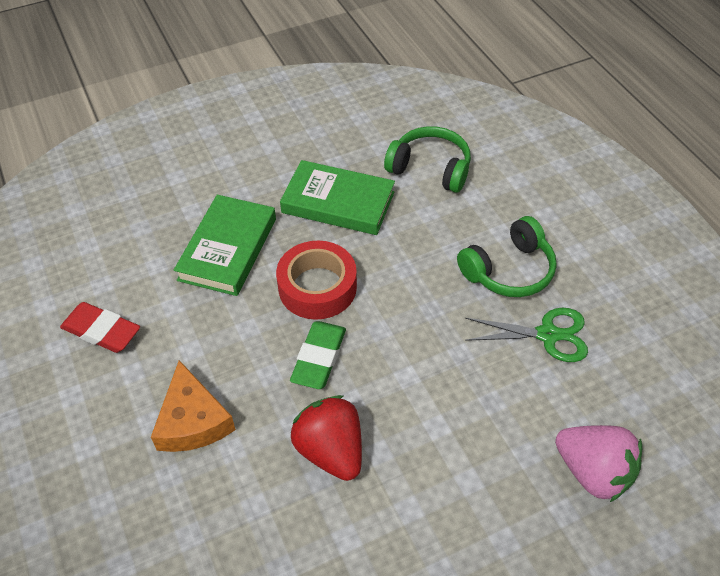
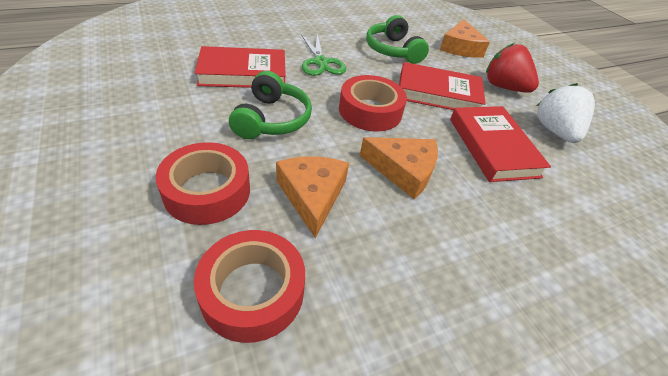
green book: [174,195,276,296] [280,160,395,235] = 2 -> none = 0
green eraser: [290,321,346,389] = 1 -> none = 0
orange cheese: [151,360,236,452] = 1 -> [276,156,349,238] [360,137,438,199] [440,19,490,58] = 3
pink strawberry: [555,425,642,502] = 1 -> none = 0
red book: none = 0 -> [195,46,286,88] [399,62,486,110] [450,106,551,182] = 3
red eraser: [60,302,140,353] = 1 -> none = 0
red tape: [276,241,357,320] = 1 -> [156,142,250,225] [194,230,305,343] [339,75,407,132] = 3
white strawberry: none = 0 -> [537,83,595,143] = 1

